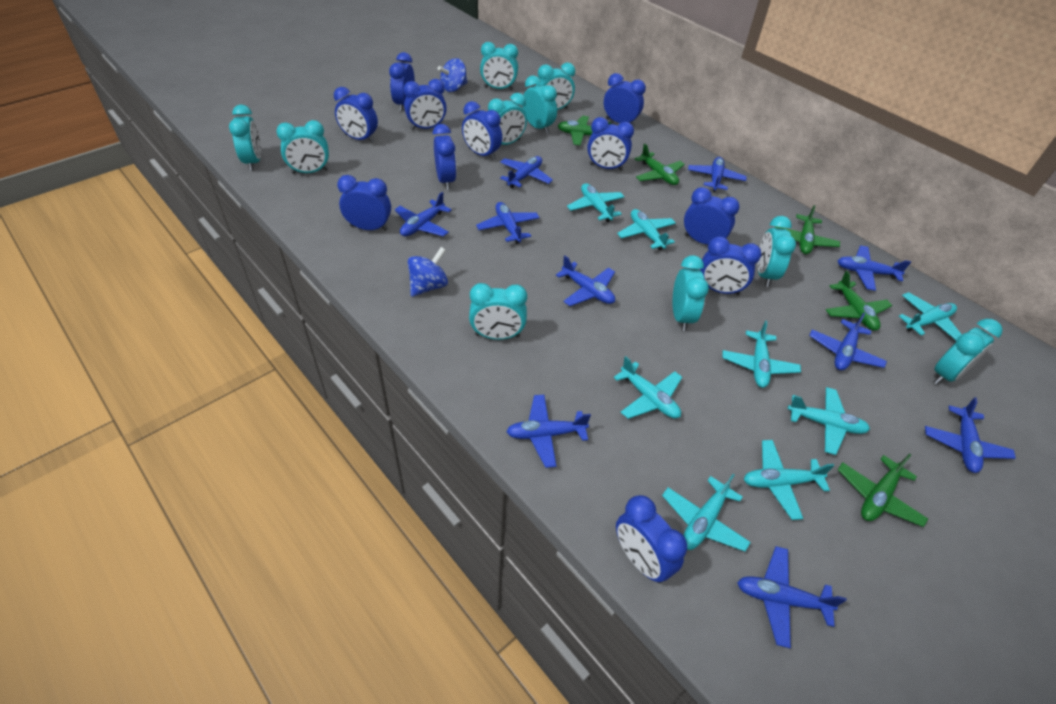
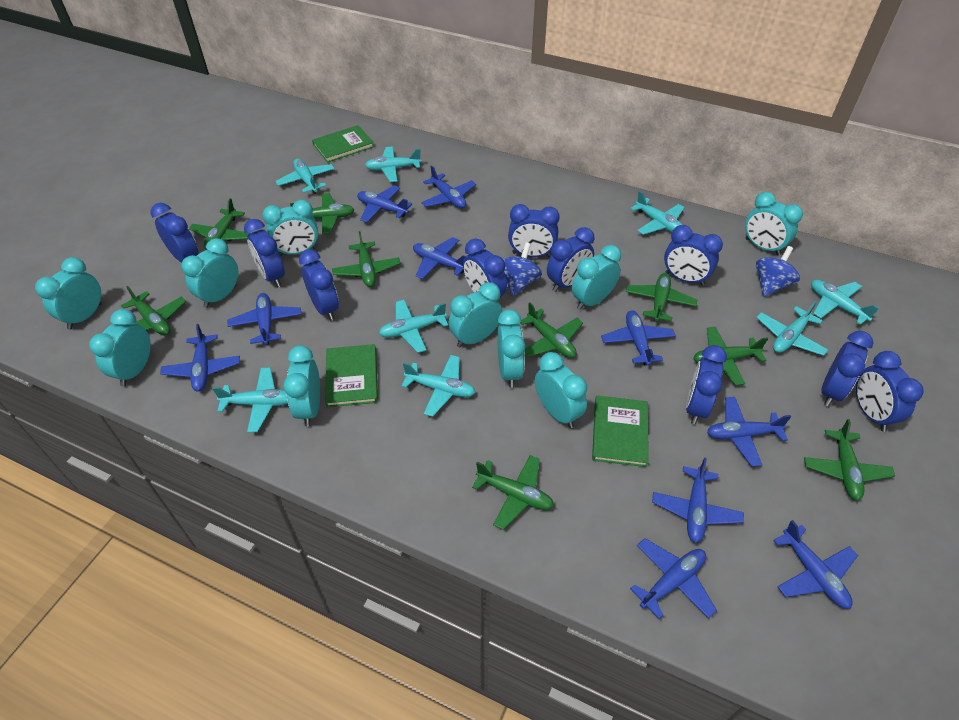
blue clock: [334,87,378,143] [337,175,391,231] [389,52,415,112] [403,79,447,130] [433,124,457,190] [462,101,502,160] [587,117,634,171] [604,73,646,127] [616,495,687,583] [684,187,740,244] [700,236,761,295] = 11 -> [151,203,199,263] [244,219,285,287] [299,249,339,321] [463,238,507,297] [508,204,560,257] [547,227,595,292] [664,225,723,286] [686,345,727,424] [821,331,873,406] [856,351,924,432] = 10
green book: none = 0 -> [312,125,374,163] [325,344,378,407] [592,396,649,467] = 3
green plane: [558,116,611,146] [635,143,685,185] [775,205,840,254] [826,271,892,331] [837,453,928,527] = 5 -> [121,286,186,336] [189,198,250,250] [290,193,354,234] [332,231,400,287] [472,455,554,530] [520,303,583,358] [626,273,697,322] [693,327,768,385] [804,419,895,501] = 9

